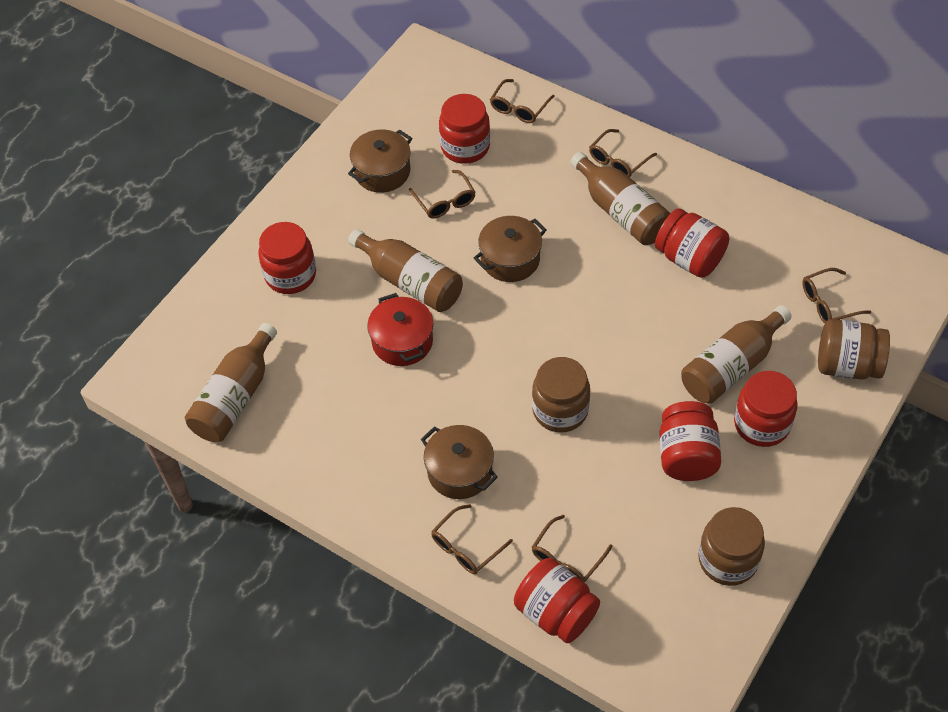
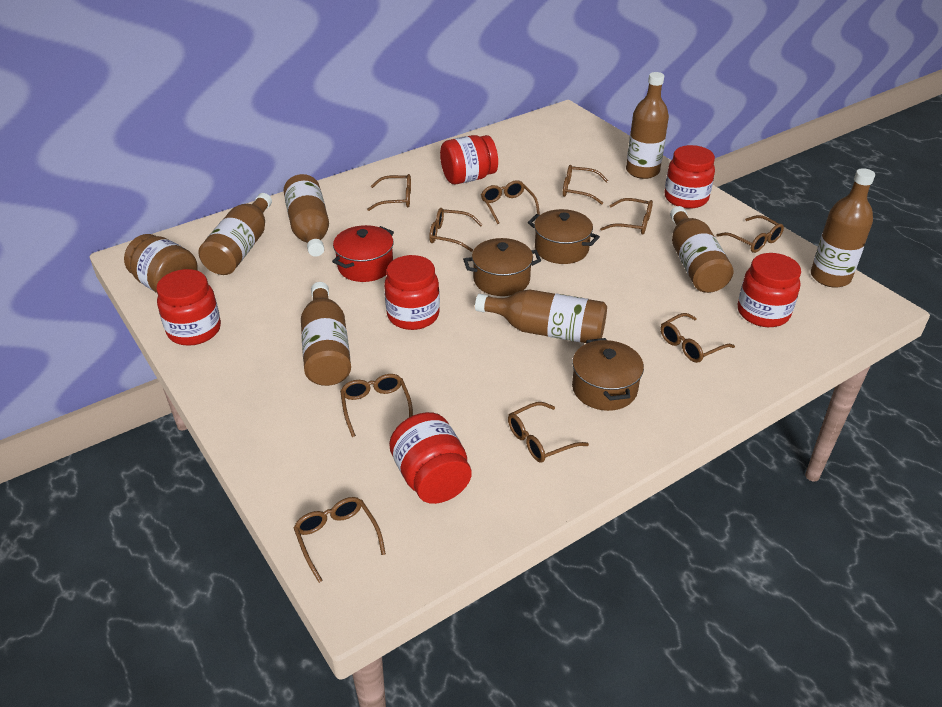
brown bottle: [185,323,277,442] [348,229,463,312] [570,152,671,245] [681,305,792,404] = 4 -> [198,193,272,275] [284,174,329,257] [301,282,351,386] [475,289,607,343] [626,72,669,179] [670,206,733,293] [811,168,875,288] = 7
brown glasses: [409,170,476,219] [431,504,513,574] [490,79,555,123] [532,515,613,582] [589,129,657,177] [802,268,871,323] = 6 -> [293,497,386,583] [340,374,413,437] [367,174,411,211] [429,208,483,252] [481,180,540,224] [508,402,589,463] [563,165,608,205] [600,198,653,235] [661,313,735,363] [716,215,784,253] = 10
brown jar: [532,357,590,432] [698,507,765,586] [818,319,890,380] = 3 -> [124,234,198,293] = 1

